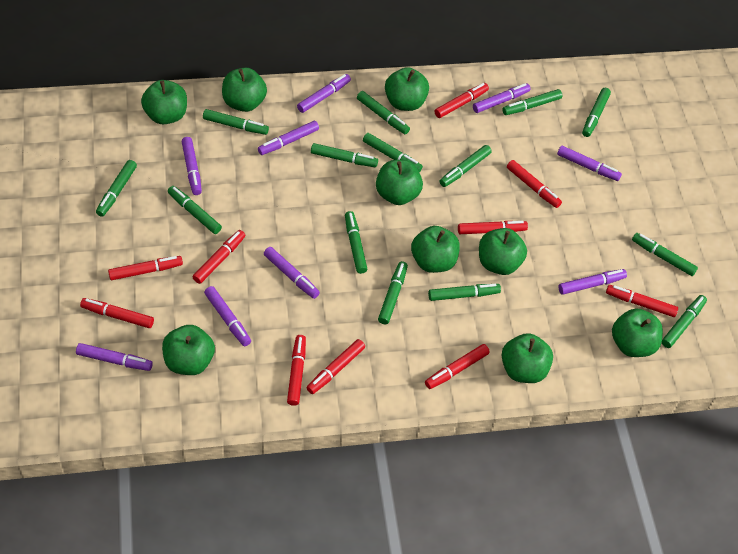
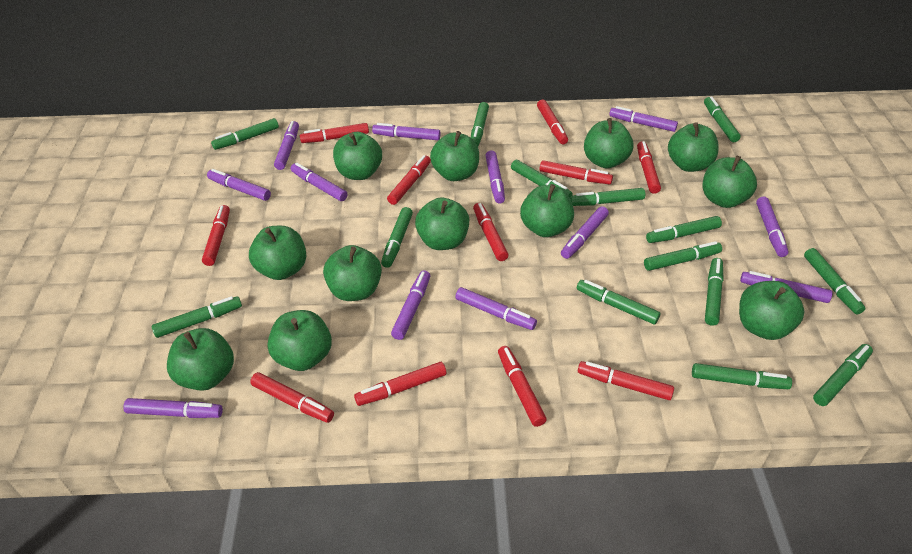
green apple: [141,80,187,124] [162,325,215,375] [222,68,267,112] [376,160,423,205] [385,67,429,111] [411,226,460,273] [479,228,527,275] [501,333,553,383] [612,309,663,357] = 9 -> [167,328,234,391] [249,226,306,280] [267,310,332,371] [323,245,382,301] [333,132,382,180] [415,197,469,250] [430,131,479,181] [520,184,574,237] [584,118,633,169] [668,122,719,172] [703,156,757,208] [739,281,804,340] = 12
purple marker: [76,343,153,371] [182,137,202,195] [204,286,251,346] [258,121,319,155] [264,247,320,299] [297,74,351,113] [473,83,531,113] [557,146,622,181] [558,269,627,295] = 9 -> [123,398,223,418] [207,169,271,201] [274,121,299,170] [291,163,348,201] [372,123,441,140] [391,270,430,340] [455,287,537,330] [485,150,505,204] [561,206,609,259] [609,106,678,132] [740,271,832,303] [756,197,788,257] = 12
red marker: [80,298,154,328] [108,256,183,280] [193,230,245,284] [287,335,306,406] [306,339,365,394] [425,344,490,389] [435,83,489,118] [458,221,528,234] [507,160,562,208] [606,285,678,317] = 10 -> [202,205,230,266] [250,372,334,423] [300,123,369,143] [354,362,446,406] [387,155,431,205] [473,203,509,261] [498,346,547,427] [537,100,568,145] [540,160,613,184] [578,361,674,400] [637,141,661,194] = 11

